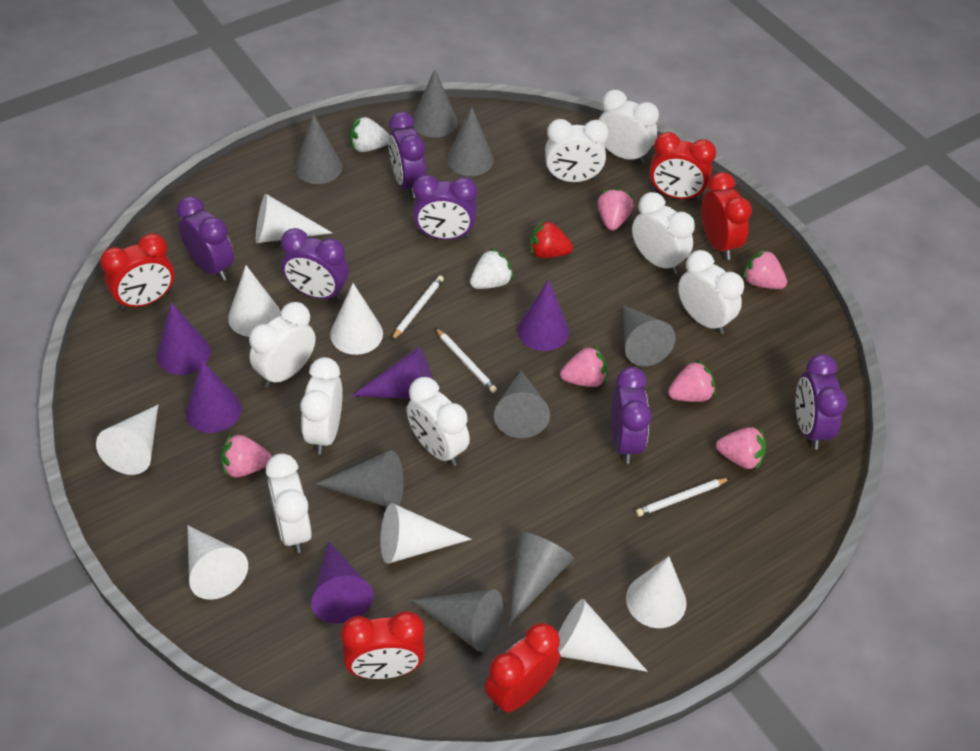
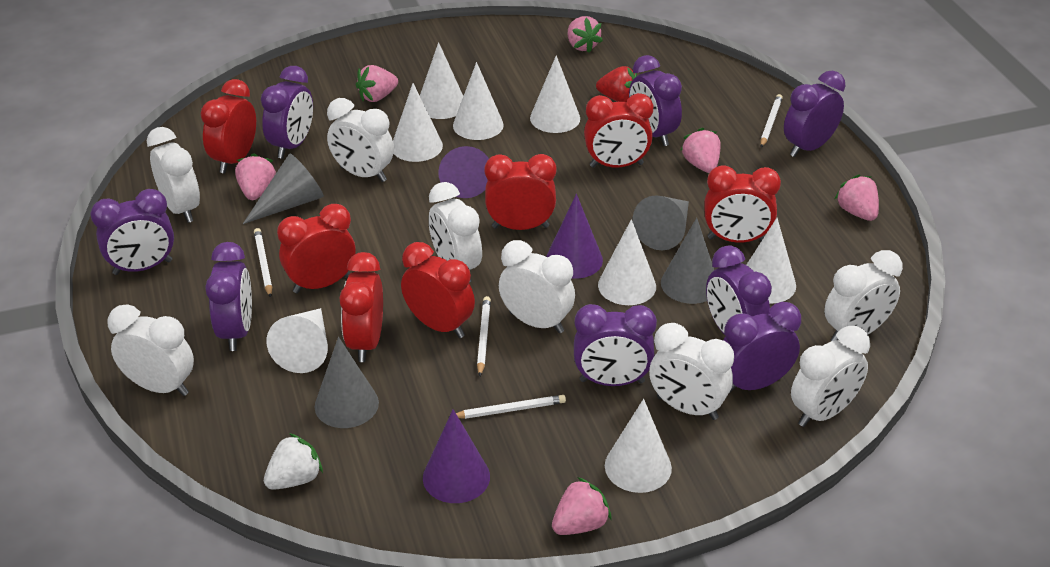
grey cone: [295,114,342,184] [315,450,404,507] [411,590,503,652] [413,69,458,137] [447,107,494,176] [494,371,550,438] [508,532,574,626] [623,305,675,366] = 8 -> [243,154,324,224] [315,337,379,428] [633,195,689,250] [661,218,714,304] = 4
purple clock: [177,196,234,281] [281,228,349,301] [389,112,426,198] [413,175,477,240] [611,367,652,464] [796,354,847,450] = 6 -> [91,189,174,275] [205,242,252,351] [261,66,313,159] [574,304,657,386] [629,55,682,146] [706,245,772,335] [723,302,801,393] [784,71,845,157] = 8
purple cone: [156,302,211,375] [186,360,241,433] [311,542,374,624] [351,347,433,399] [517,280,569,351] = 5 -> [423,409,490,503] [438,146,489,198] [546,194,603,279] = 3
red clock: [100,233,174,311] [341,611,425,679] [484,623,560,713] [650,132,716,201] [701,172,752,260] = 5 -> [201,79,256,173] [277,204,356,293] [339,252,383,362] [401,242,475,338] [484,154,557,230] [584,93,653,168] [704,165,781,243] = 7
white pencil: [391,275,444,341] [435,328,497,393] [636,478,730,517] = 3 -> [254,228,272,298] [456,395,566,419] [477,296,491,376] [761,94,783,148] = 4
white strawberry: [350,116,389,152] [470,248,514,289] = 2 -> [264,433,323,490] = 1

